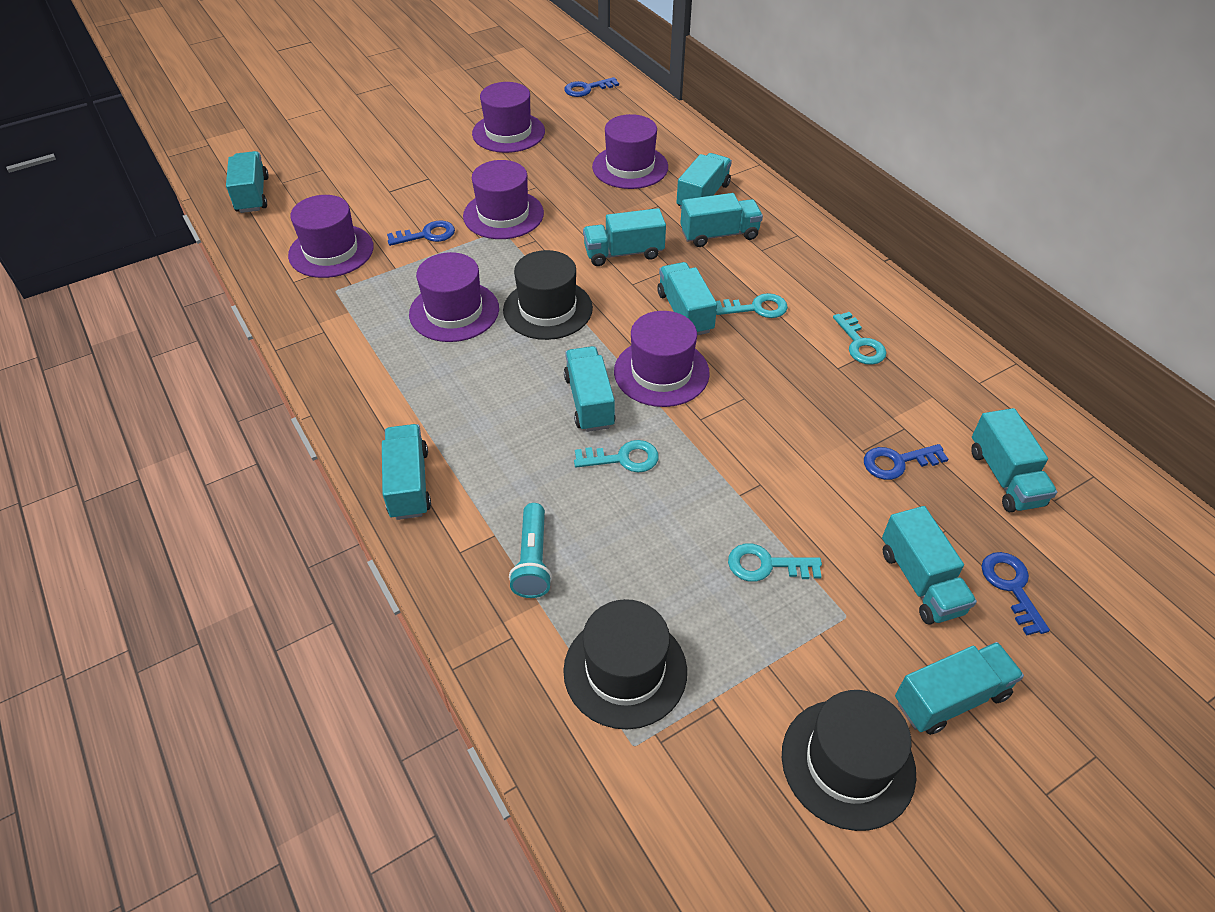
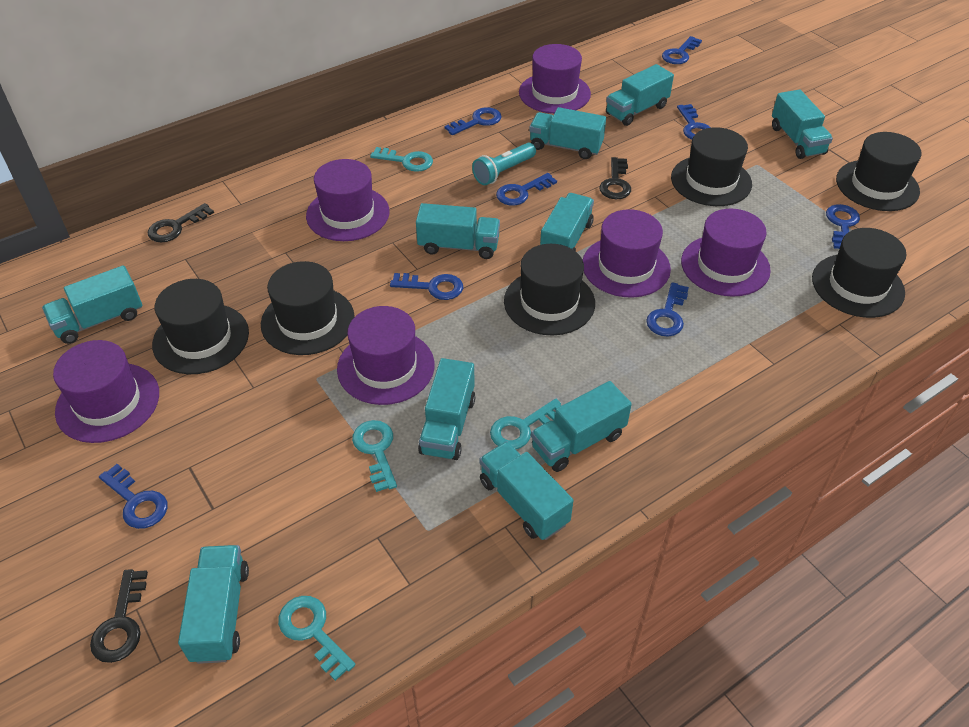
black hat: [503,250,593,340] [563,599,687,730] [782,690,916,831] = 3 -> [152,279,249,374] [261,261,355,355] [504,244,595,336] [671,127,752,206] [812,228,906,318] [836,132,922,211] = 6
black key: none = 0 -> [90,569,148,663] [148,203,214,242] [599,157,631,199] = 3
blue key: [387,221,455,246] [564,77,619,97] [864,444,948,480] [981,552,1050,636] = 4 -> [99,464,167,529] [390,273,463,300] [444,107,502,135] [496,173,557,205] [646,282,689,337] [662,36,702,64] [677,104,711,140] [826,204,860,249] = 8

